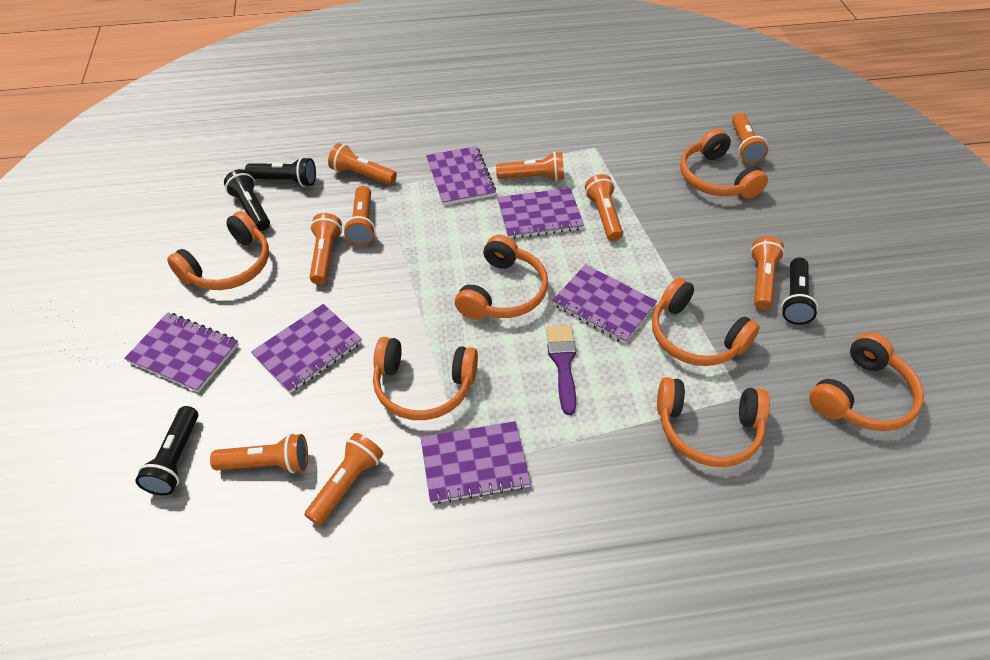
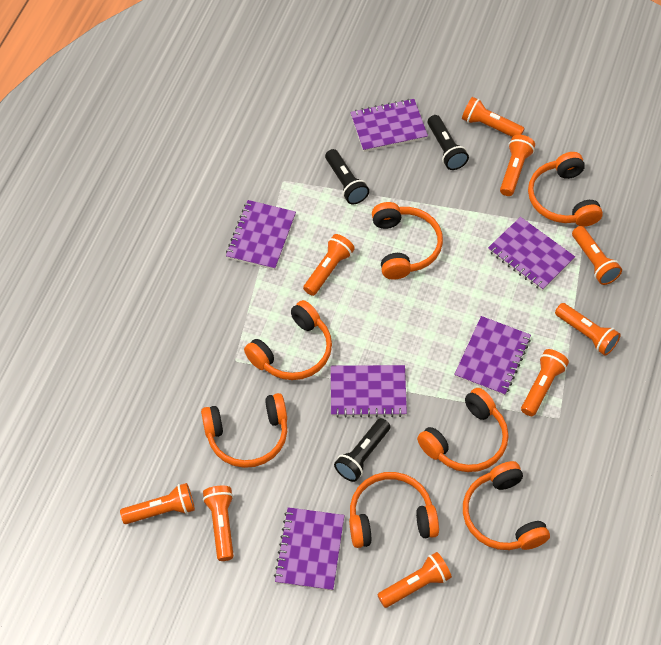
black flashlight: [135,406,198,496] [224,169,270,231] [245,157,316,187] [781,258,818,325] = 4 -> [325,149,369,205] [334,418,390,482] [428,115,469,170] = 3
purple brush: [546,326,576,415] = 1 -> none = 0

